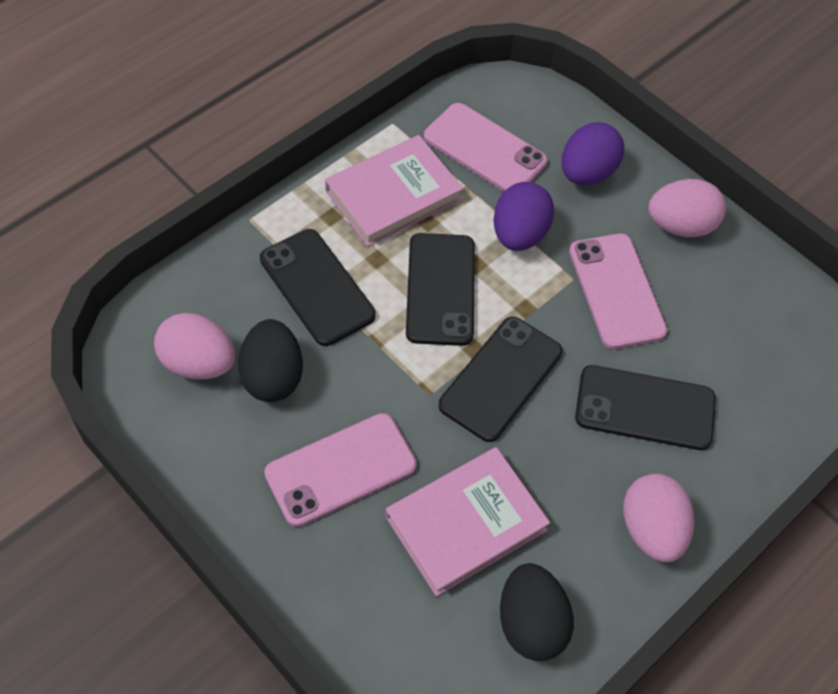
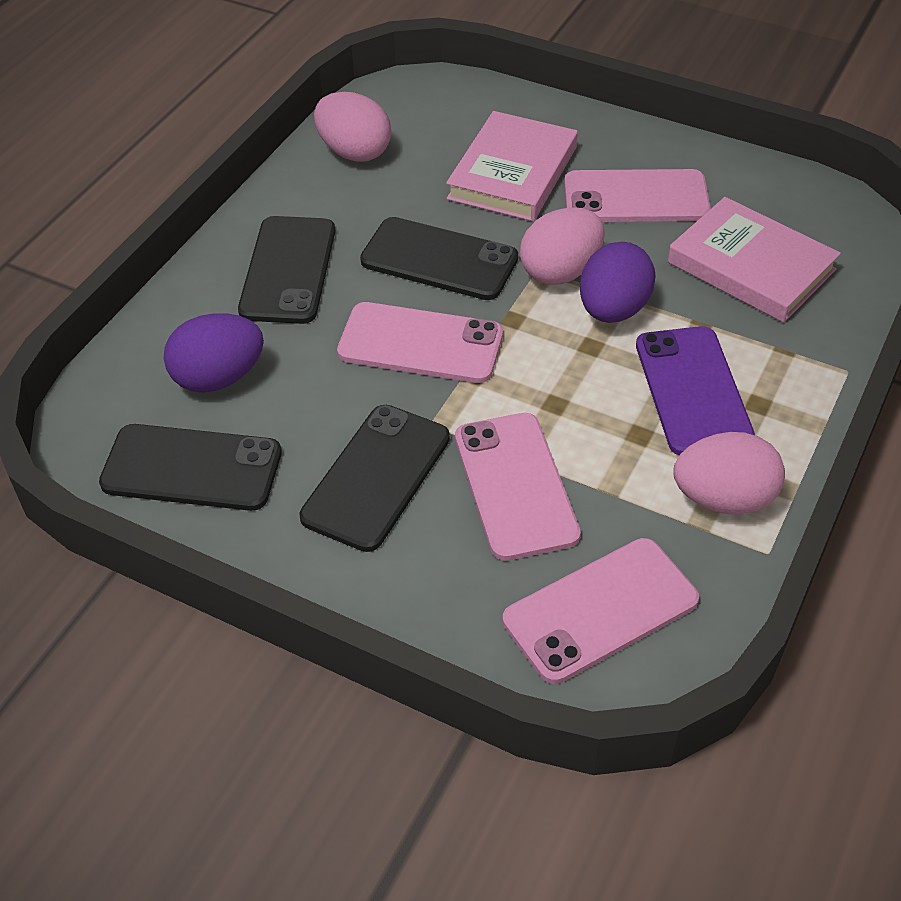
black egg: [238,319,303,402] [500,563,574,661] = 2 -> none = 0
pink phone: [264,413,417,527] [424,103,547,192] [569,233,667,349] = 3 -> [337,302,503,383] [455,413,581,561] [503,538,699,684] [564,169,711,222] = 4
purple phone: none = 0 -> [636,326,755,455] = 1

